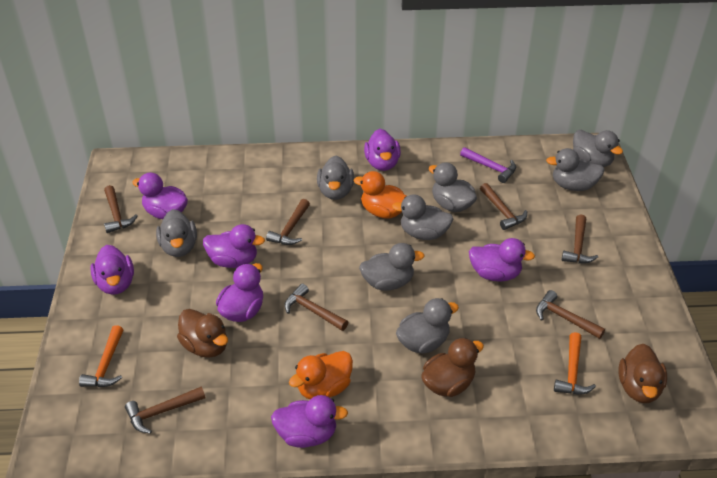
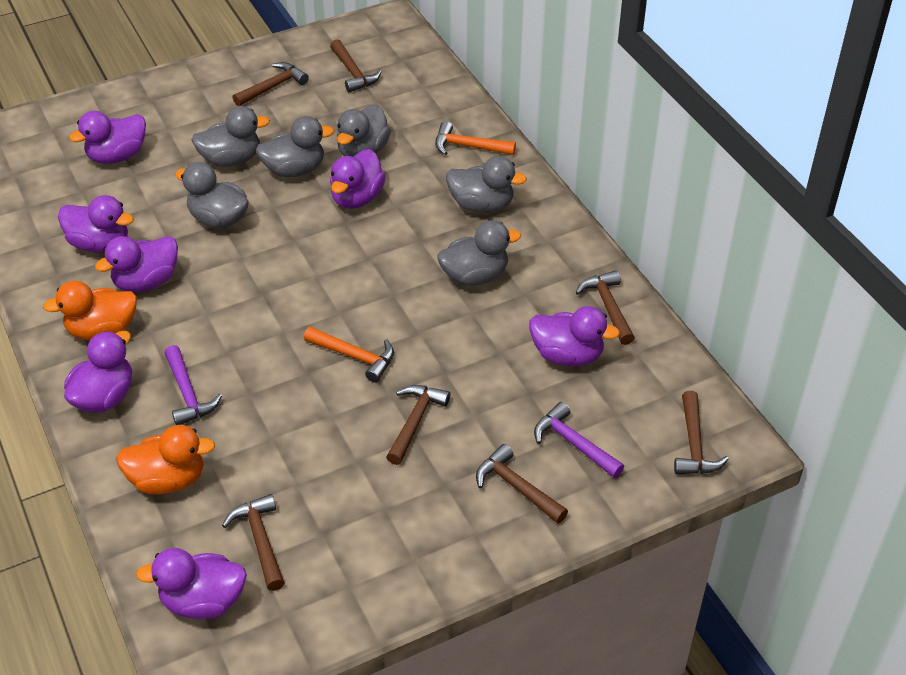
brown duck: [177,309,228,358] [421,338,484,397] [618,344,667,403] = 3 -> none = 0
grey duck: [156,209,197,257] [317,156,354,200] [359,243,424,291] [392,194,453,240] [396,298,459,353] [429,162,477,212] [546,148,605,191] [573,130,623,167] = 8 -> [175,162,249,228] [191,106,270,167] [256,116,335,177] [337,104,391,157] [437,220,521,286] [446,156,527,213] = 6
purple hammer: [460,147,516,183] = 1 -> [164,345,222,425] [534,402,624,478] = 2

